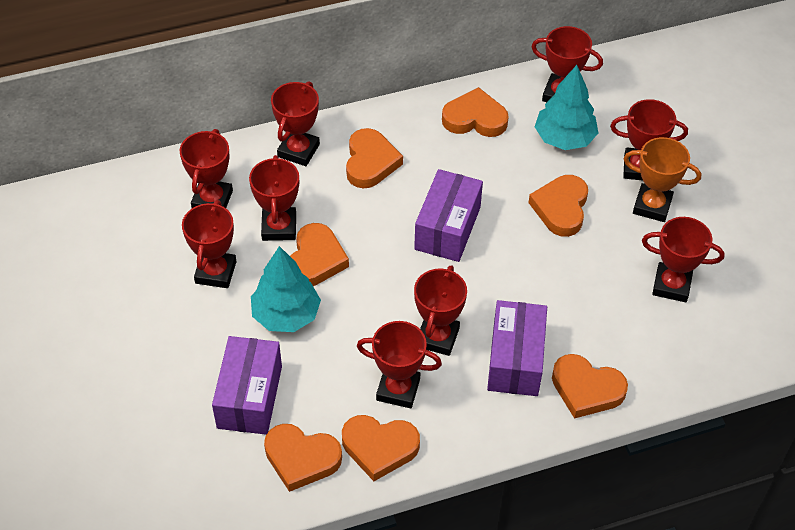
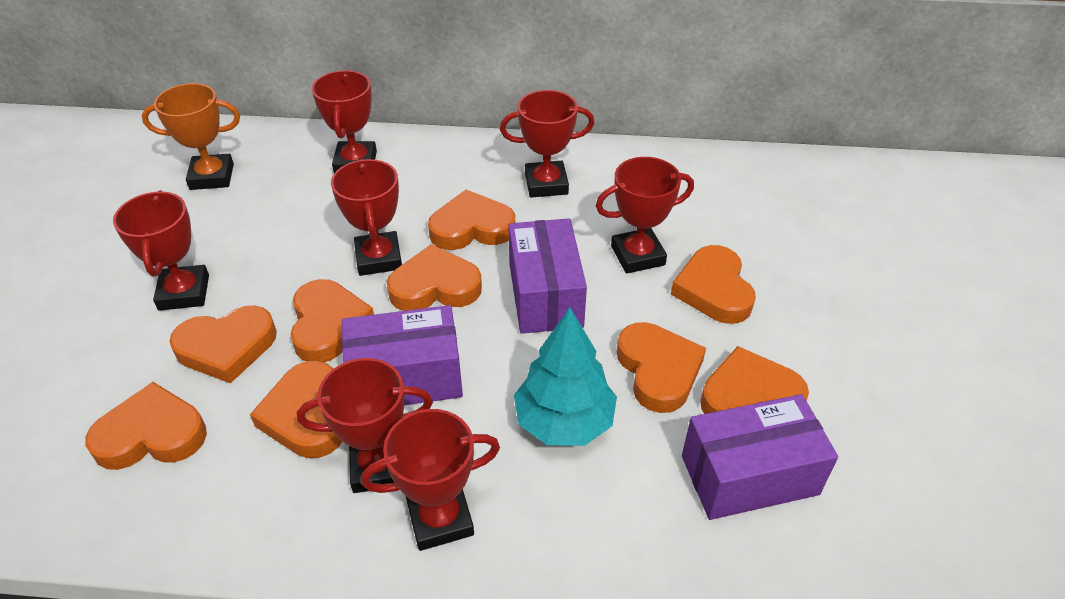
orange heart: [264,424,342,492] [290,223,349,286] [342,415,420,481] [346,128,403,188] [442,87,509,137] [528,175,588,237] [552,354,628,419] = 7 -> [85,382,207,470] [169,305,277,383] [250,361,342,458] [290,279,374,362] [387,244,482,311] [428,190,515,250] [617,322,706,413] [671,245,756,324] [700,346,809,414] = 9
red trophy: [180,129,233,208] [182,200,236,288] [249,155,299,241] [271,81,320,166] [357,321,442,408] [414,265,467,356] [531,26,603,102] [610,99,688,180] [642,217,725,302] = 9 -> [113,190,209,311] [297,358,433,493] [312,70,377,173] [331,159,402,276] [361,409,500,551] [500,90,594,198] [596,157,694,274] = 7
turquoise tree: [251,246,321,332] [535,65,598,150] = 2 -> [514,307,617,446] = 1

